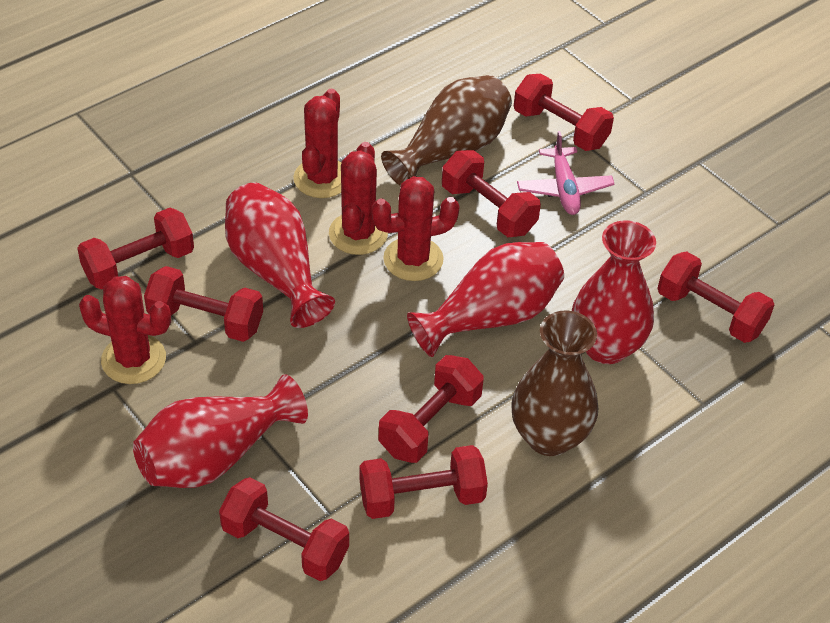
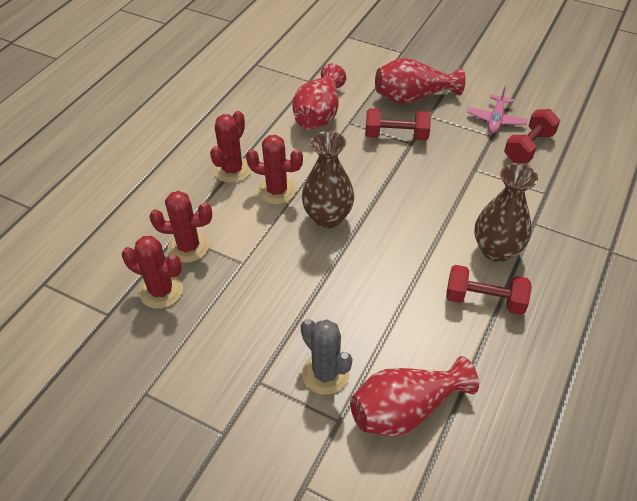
grey cactus: none = 0 -> [301,319,352,395] = 1
red dumbbell: [77,208,194,289] [144,266,263,342] [219,477,349,581] [359,445,488,519] [378,355,484,463] [442,150,541,237] [514,74,614,151] [657,252,774,343] = 8 -> [365,108,431,141] [446,265,532,315] [504,109,560,163] = 3
red vase: [133,374,308,488] [225,183,335,328] [407,242,564,357] [572,220,656,364] = 4 -> [292,64,346,129] [350,356,479,436] [375,58,466,104] = 3

